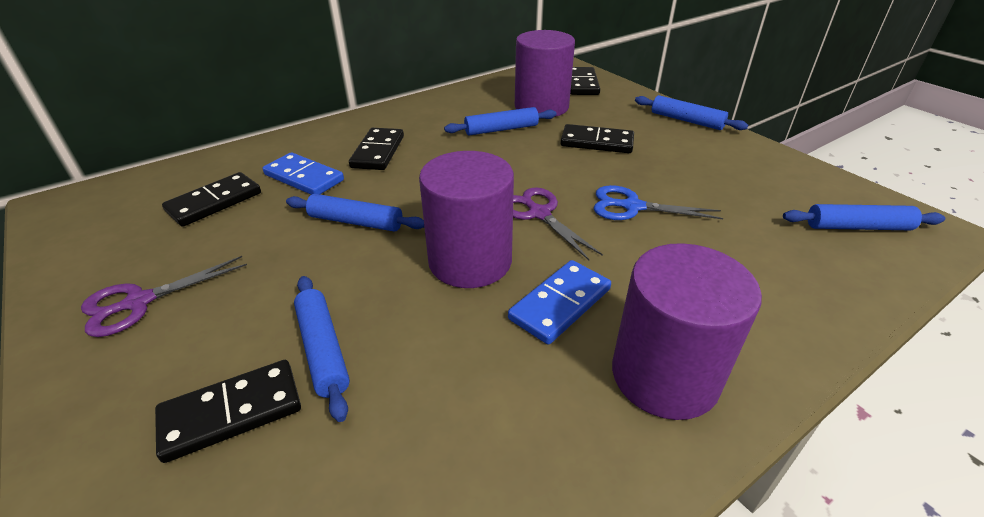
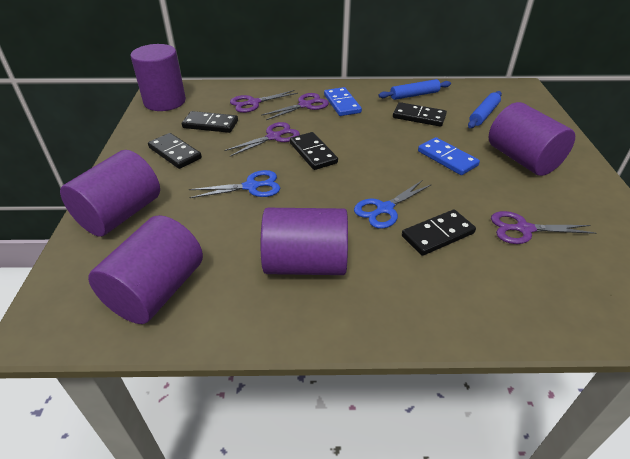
blue rolling pin: [286,194,424,232] [294,276,350,422] [444,107,557,135] [635,95,748,130] [783,204,945,230] = 5 -> [378,79,451,100] [468,91,502,128] = 2
blue scissors: [594,185,723,220] = 1 -> [189,170,280,198] [354,181,432,229] = 2
purple cylinder: [419,151,514,288] [515,30,575,117] [612,243,762,420] = 3 -> [60,150,160,237] [88,215,203,324] [130,44,186,111] [261,208,348,275] [488,102,575,176] = 5
purple scissors: [81,256,247,337] [513,187,603,260] = 2 -> [224,122,300,156] [230,90,298,113] [261,93,329,120] [491,211,596,244] = 4

